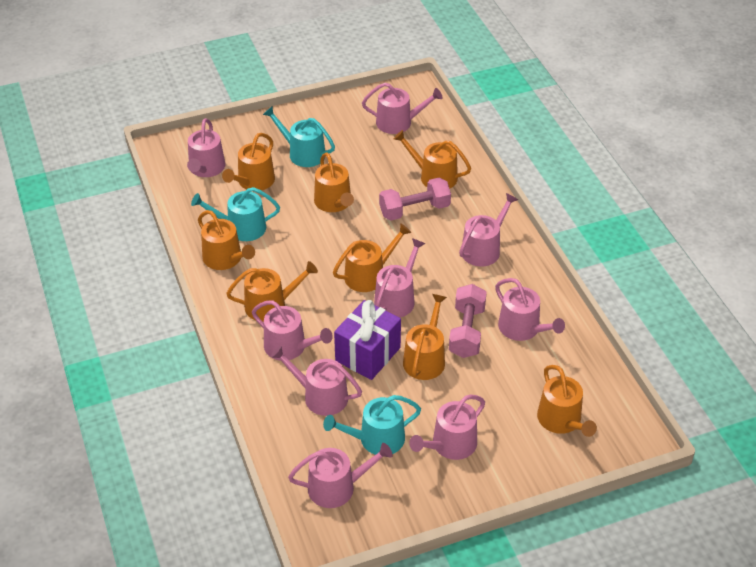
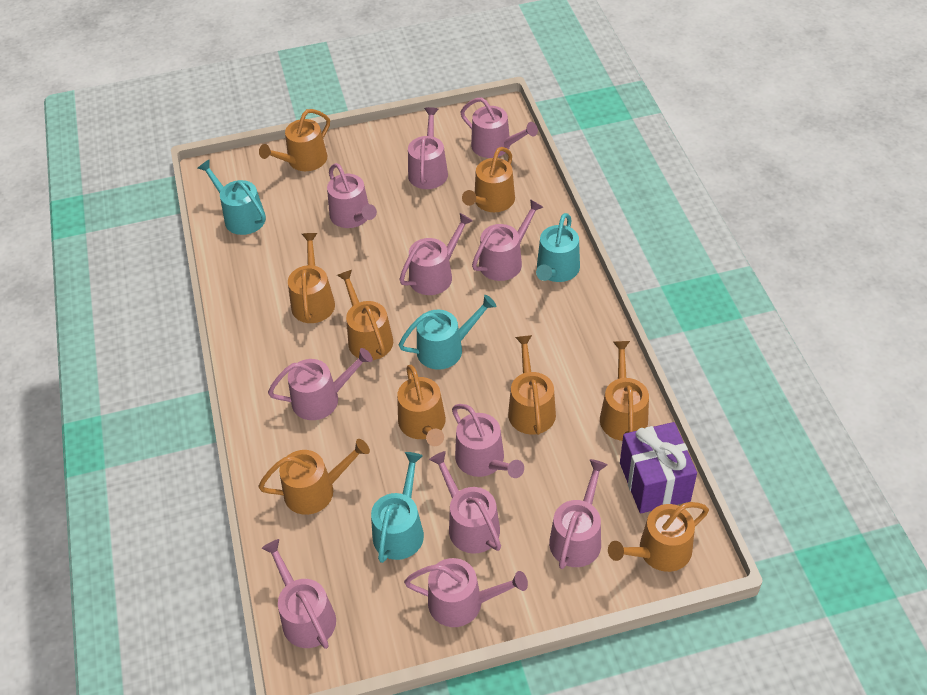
orange watering can: [198,210,255,270] [222,133,275,190] [226,261,318,322] [314,152,354,212] [333,223,411,292] [393,130,471,189] [403,294,447,380] [537,365,597,437] = 8 -> [258,439,370,515] [259,109,330,171] [288,233,335,323] [337,270,393,360] [397,365,446,446] [462,147,515,212] [508,335,556,435] [600,341,649,441] [608,502,709,572] = 9
pink dumbbell: [379,178,451,221] [449,284,487,358] = 2 -> none = 0
pink watering can: [187,118,225,177] [252,300,333,361] [270,345,362,416] [288,443,393,508] [362,83,443,134] [374,238,426,318] [409,395,485,460] [459,193,518,267] [495,278,565,341] = 9 -> [262,539,336,649] [268,348,373,420] [327,163,377,228] [399,213,473,295] [404,558,528,627] [408,107,448,189] [429,451,501,553] [452,404,524,478] [460,97,538,158] [472,199,543,281] [549,459,608,569] = 11
turquoise watering can: [191,187,280,241] [263,106,335,167] [323,395,421,455] = 3 -> [198,160,266,235] [371,452,424,563] [399,295,496,370] [536,213,580,282] = 4

